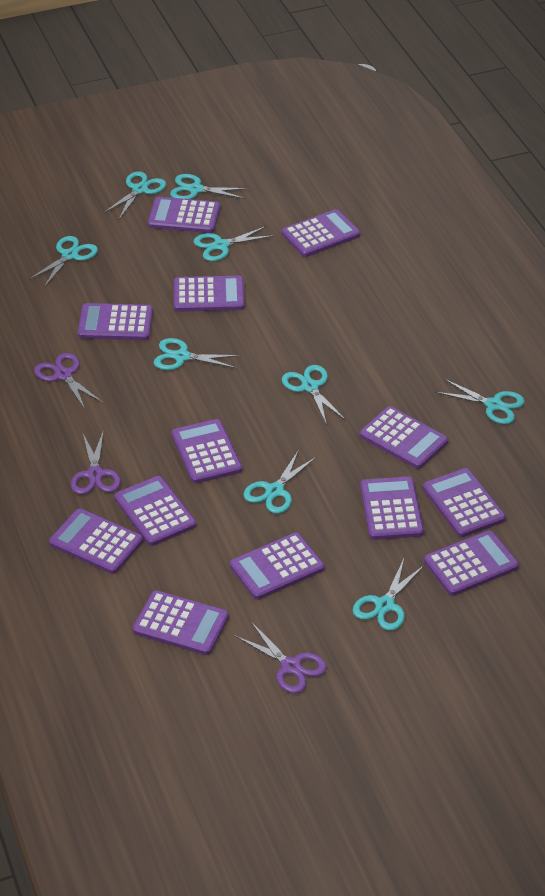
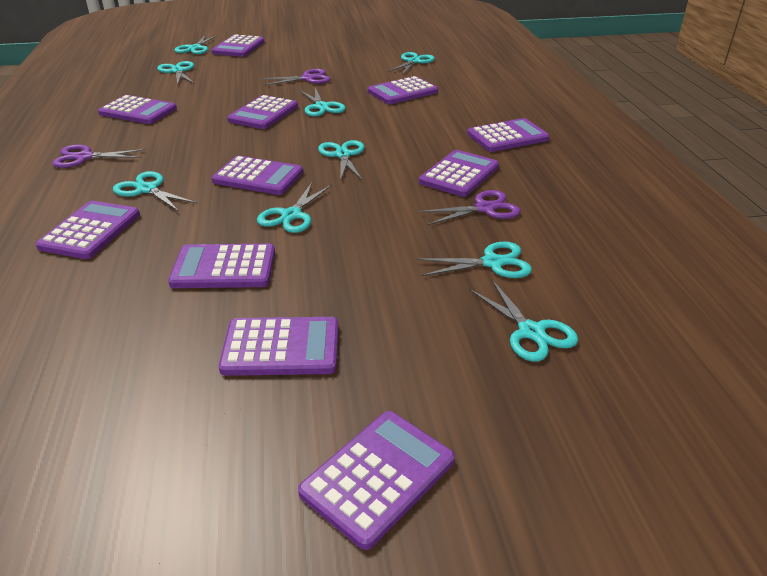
purple calculator: [49,508,143,574] [78,303,153,340] [114,476,196,546] [133,590,229,655] [148,197,220,233] [171,419,242,484] [174,276,245,312] [230,533,324,600] [282,209,360,257] [360,406,448,469] [360,476,424,540] [423,468,506,537] [424,530,519,596] = 13 -> [36,201,140,259] [98,95,177,124] [168,244,275,288] [212,34,264,57] [212,156,303,195] [219,317,339,376] [227,95,298,129] [298,411,455,550] [368,76,438,104] [419,150,499,197] [467,118,550,152] = 11

